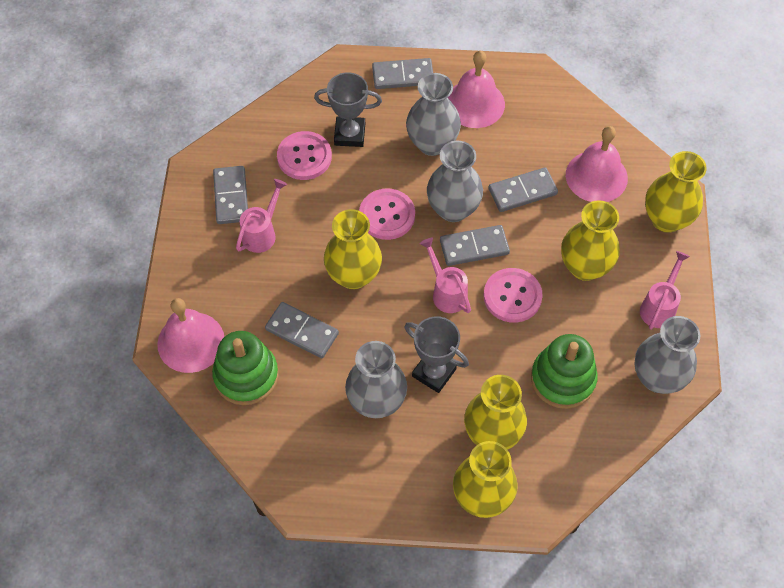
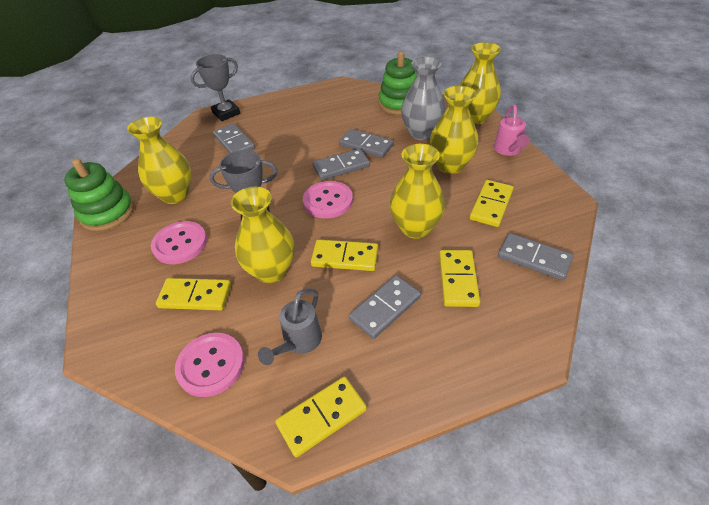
grey vase: [345,341,407,418] [406,73,461,156] [427,141,483,222] [635,316,700,394] = 4 -> [401,57,446,140] = 1
grey watering can: none = 0 -> [258,288,322,365] = 1
pink bell: [157,298,224,373] [448,51,505,128] [566,126,628,202] = 3 -> none = 0
pink watering can: [236,179,287,253] [420,238,471,313] [640,251,690,330] = 3 -> [494,105,530,156] = 1
yellow domino: none = 0 -> [156,278,231,310] [275,377,367,457] [311,239,378,271] [439,250,480,307] [470,180,514,227] = 5

